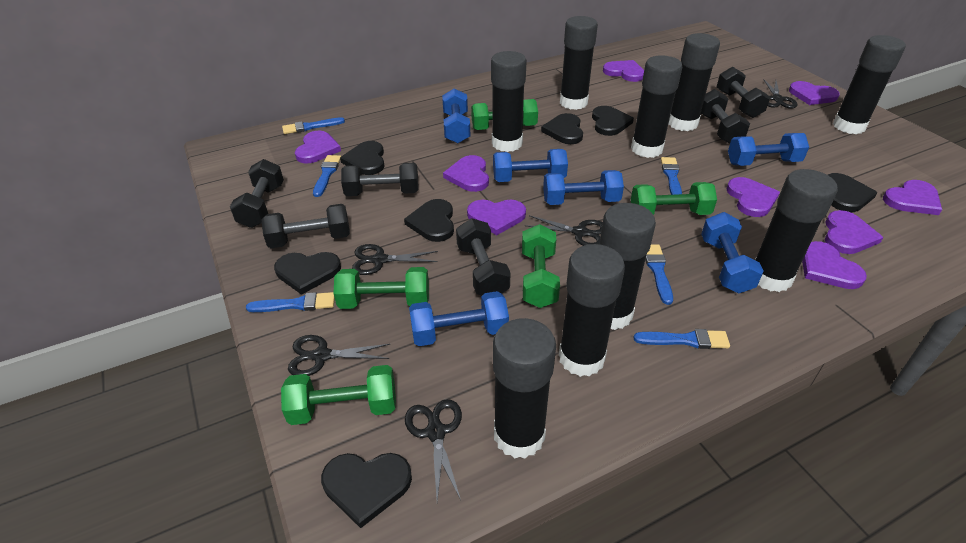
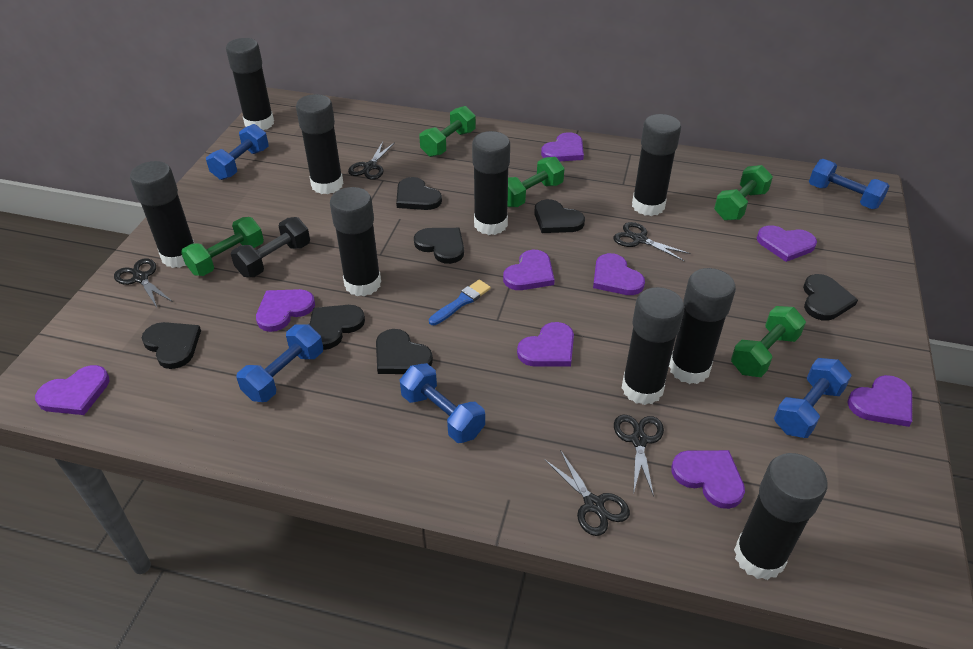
black dumbbell: [230,159,284,228] [261,204,350,248] [341,163,419,196] [456,218,511,295] [701,89,750,144] [717,67,770,118] = 6 -> [231,217,310,277] = 1
blue brush: [246,292,335,312] [282,117,345,134] [313,155,341,197] [633,329,730,349] [645,244,673,305] [661,157,682,195] = 6 -> [429,280,491,325] = 1
blue dumbbell: [409,291,509,346] [442,88,470,143] [493,149,568,182] [543,170,624,205] [701,212,764,293] [728,133,809,166] = 6 -> [206,124,269,180] [236,324,323,402] [400,363,485,443] [774,358,852,438] [809,159,890,209] = 5

